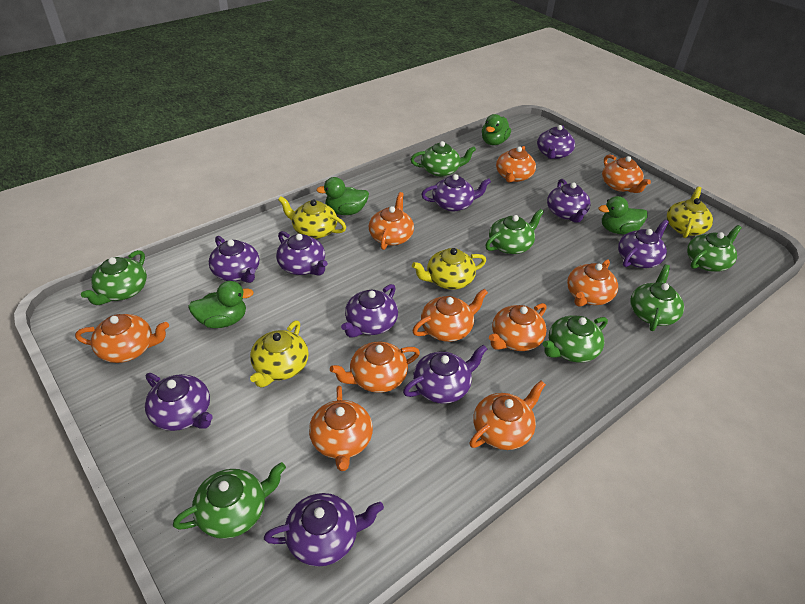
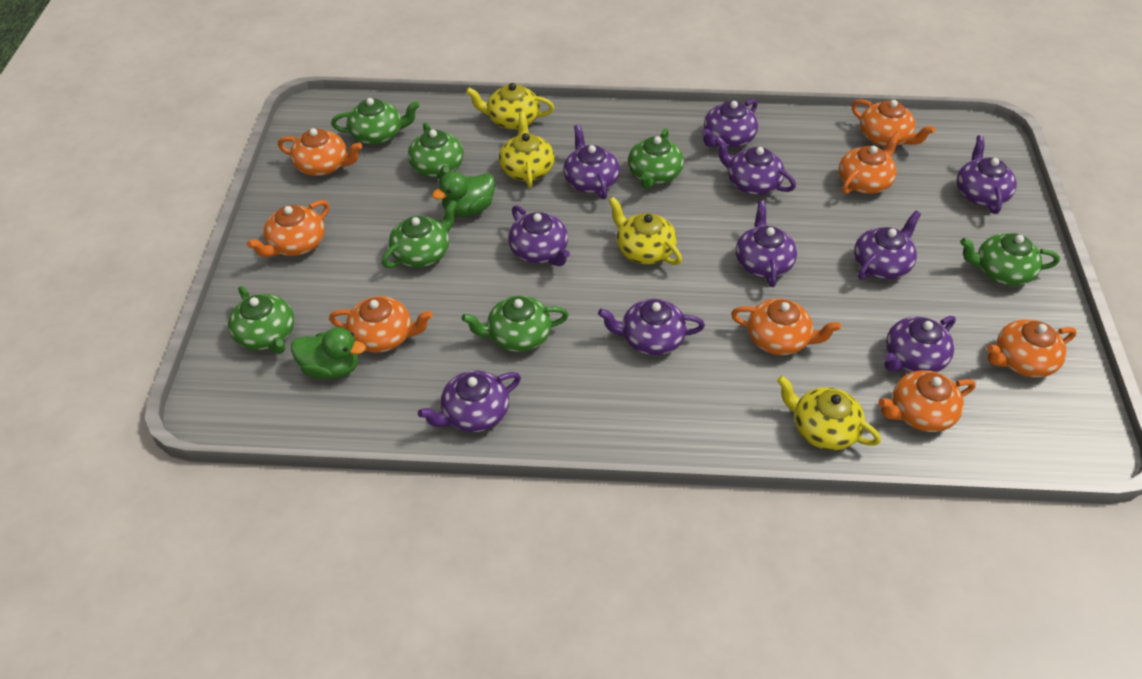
green duck: [188,281,254,328] [316,177,369,215] [482,114,511,145] [599,196,648,234] = 4 -> [291,327,366,379] [432,171,495,217] = 2
orange teapot: [75,314,169,363] [309,386,373,471] [330,342,420,393] [369,192,414,250] [412,289,488,342] [469,381,546,450] [489,303,547,351] [496,146,536,183] [567,259,618,307] [602,154,651,193] = 10 -> [247,200,329,257] [278,128,362,176] [329,296,433,353] [731,299,841,355] [839,131,901,194] [852,99,935,146] [878,370,976,432] [986,319,1077,377] = 8

